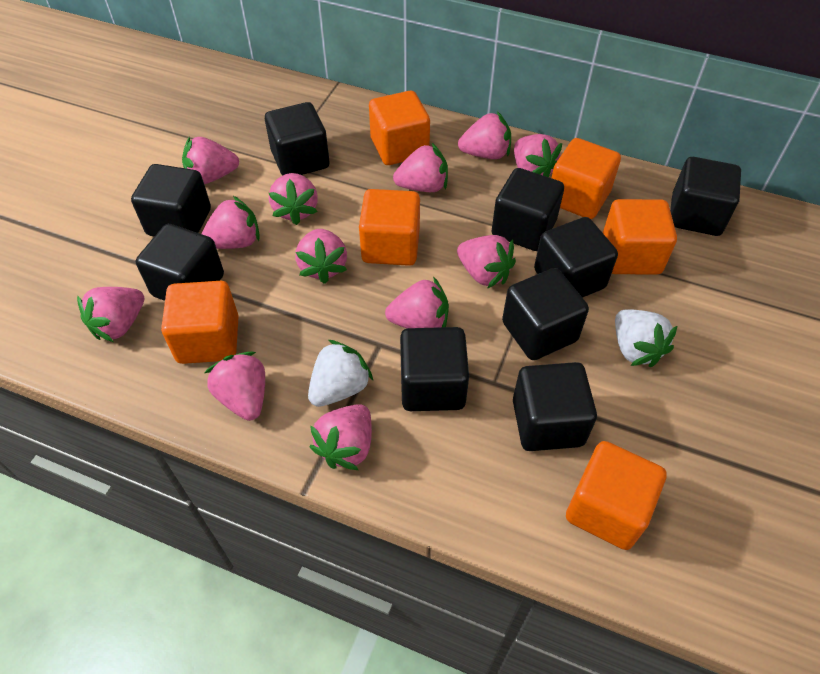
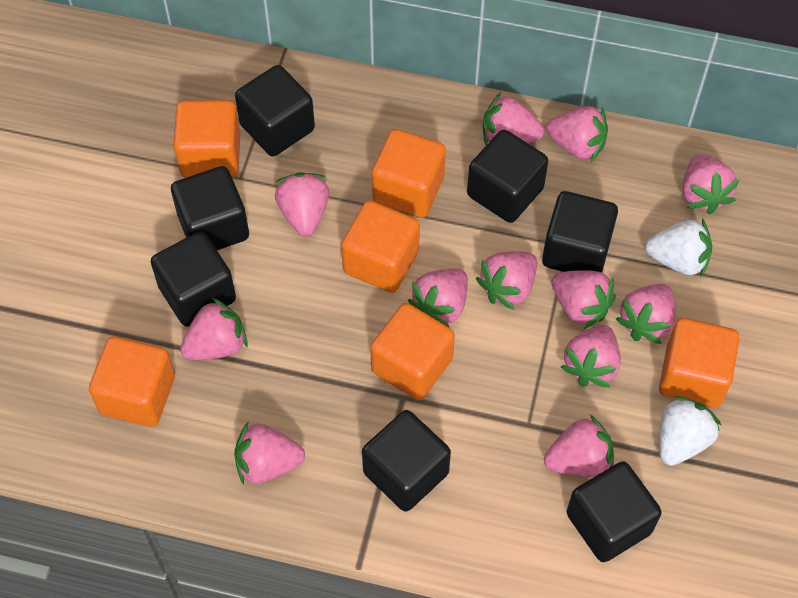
black cube: [131,164,211,236] [136,224,224,301] [265,102,330,176] [400,327,469,411] [492,168,564,251] [502,268,589,360] [513,362,597,451] [534,217,618,298] [670,157,741,236] = 9 -> [151,232,236,327] [171,166,249,250] [235,65,315,157] [362,410,451,512] [467,130,548,223] [542,191,618,273] [567,461,662,562] = 7

